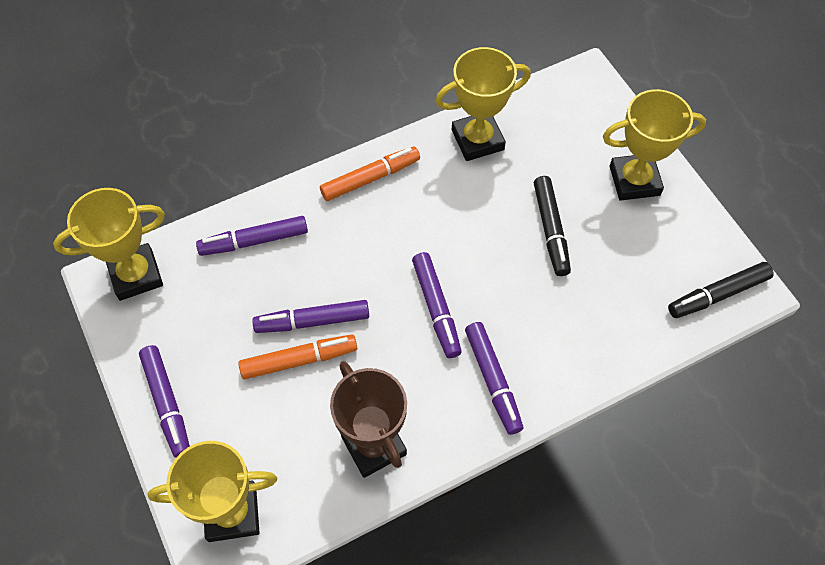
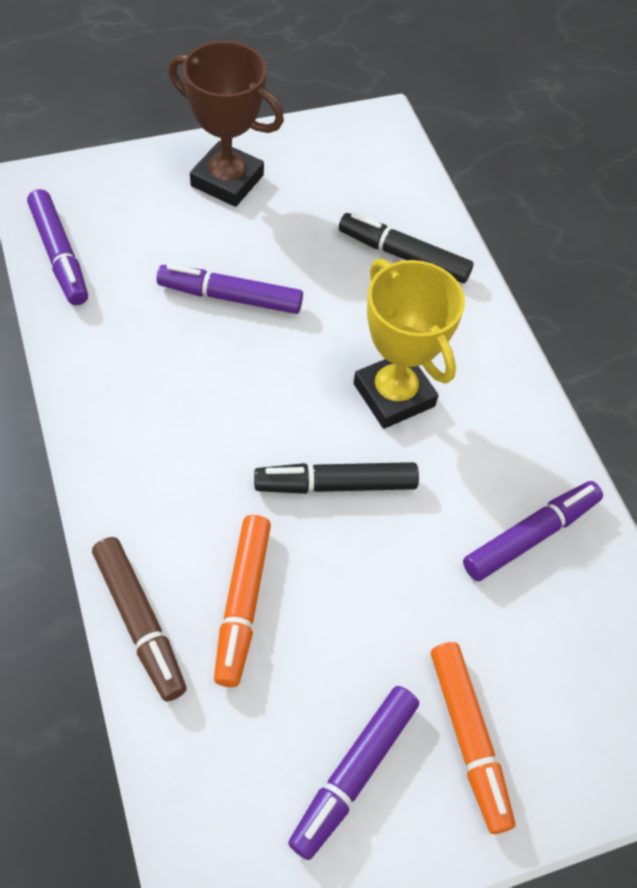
brown marker: none = 0 -> [92,537,187,701] = 1
purple marker: [139,345,190,458] [196,216,308,256] [252,300,369,333] [412,252,462,358] [465,322,524,435] = 5 -> [27,189,88,305] [157,264,303,314] [288,686,419,860] [463,481,603,581] = 4
yellow trophy: [53,188,165,301] [148,441,277,542] [435,47,531,161] [603,89,706,201] = 4 -> [353,259,465,429] = 1

